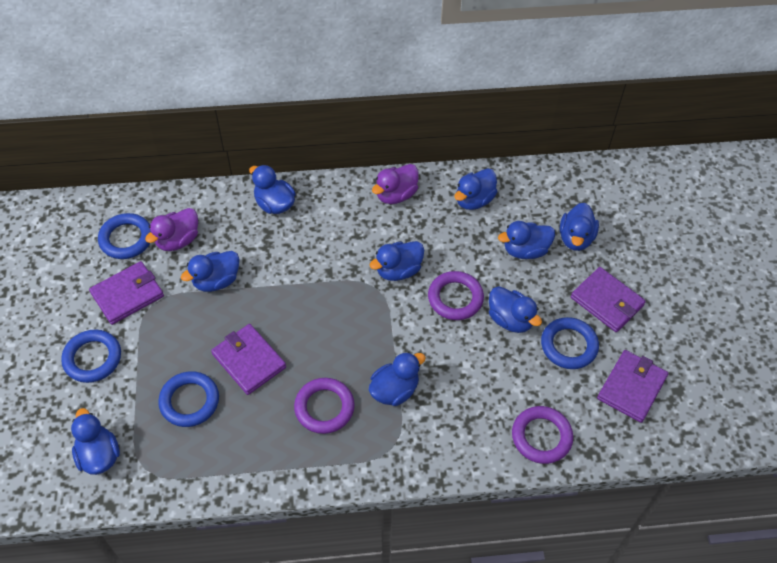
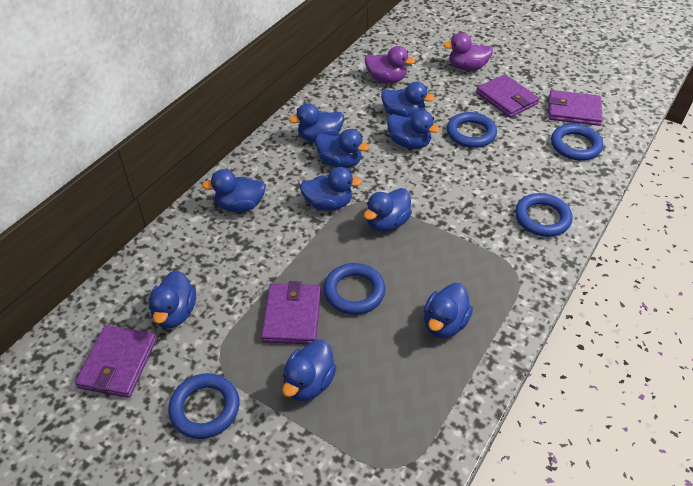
blue duck: [71,408,120,475] [181,251,239,292] [249,165,296,214] [369,352,426,406] [370,241,424,281] [455,168,497,210] [489,286,542,333] [498,221,555,259] [560,203,599,251] = 9 -> [149,270,196,329] [202,169,266,212] [282,340,337,401] [289,103,344,143] [300,167,362,211] [315,129,369,168] [364,188,412,232] [381,82,435,117] [387,110,440,149] [424,283,473,338] = 10
blue ring: [61,330,121,383] [98,213,151,259] [158,371,219,427] [541,317,599,369] = 4 -> [168,373,240,439] [324,263,385,315] [447,112,497,148] [515,193,572,237] [551,124,603,161] = 5
purple ring: [294,378,355,434] [428,271,484,320] [512,406,573,464] = 3 -> none = 0

